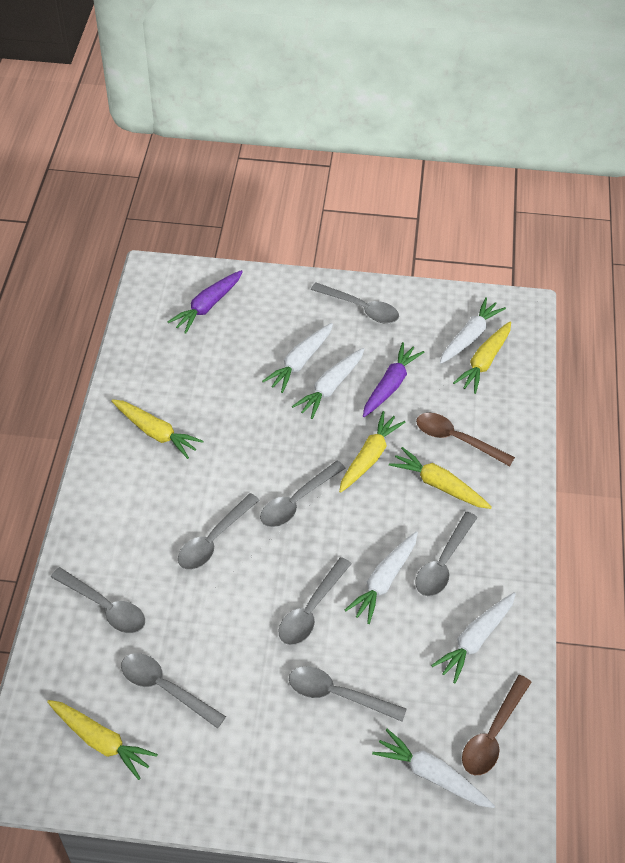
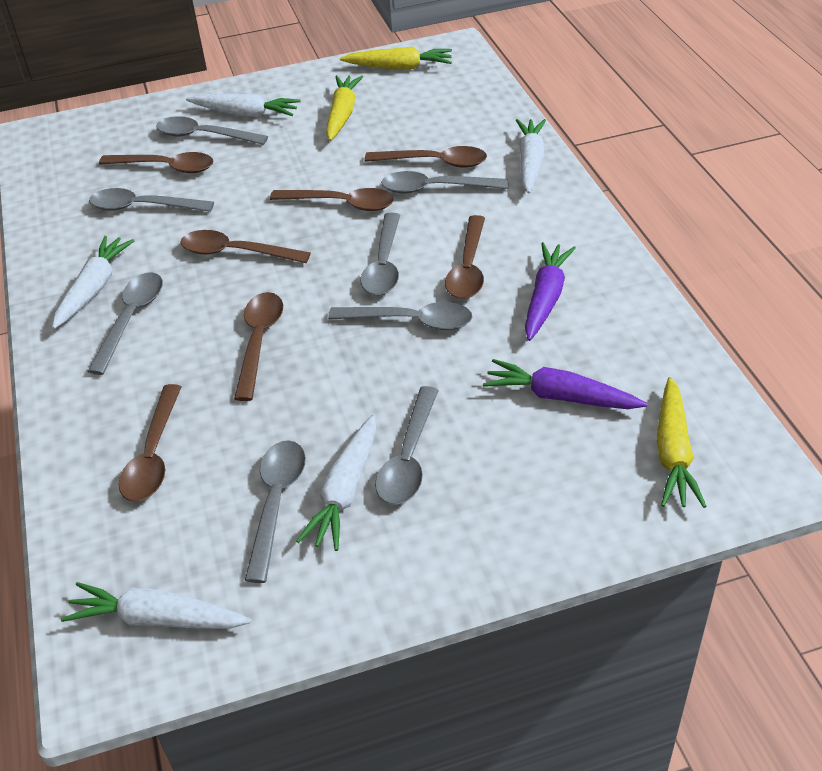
brown spoon: [416,413,515,466] [462,675,531,775] = 2 -> [99,152,214,173] [119,384,181,502] [180,230,311,263] [234,292,283,401] [270,188,394,211] [365,146,487,168] [445,215,485,299] = 7
white carrot: [262,323,333,393] [292,348,364,419] [345,532,418,624] [372,729,495,808] [431,592,516,683] [440,297,506,364] = 6 -> [52,236,134,329] [61,582,252,629] [186,94,301,117] [296,415,376,551] [516,119,546,194] = 5
yellow carrot: [47,700,158,780] [111,399,204,459] [339,411,405,493] [389,447,492,509] [453,322,511,394] = 5 -> [326,75,363,141] [340,47,452,70] [657,377,707,508] = 3

